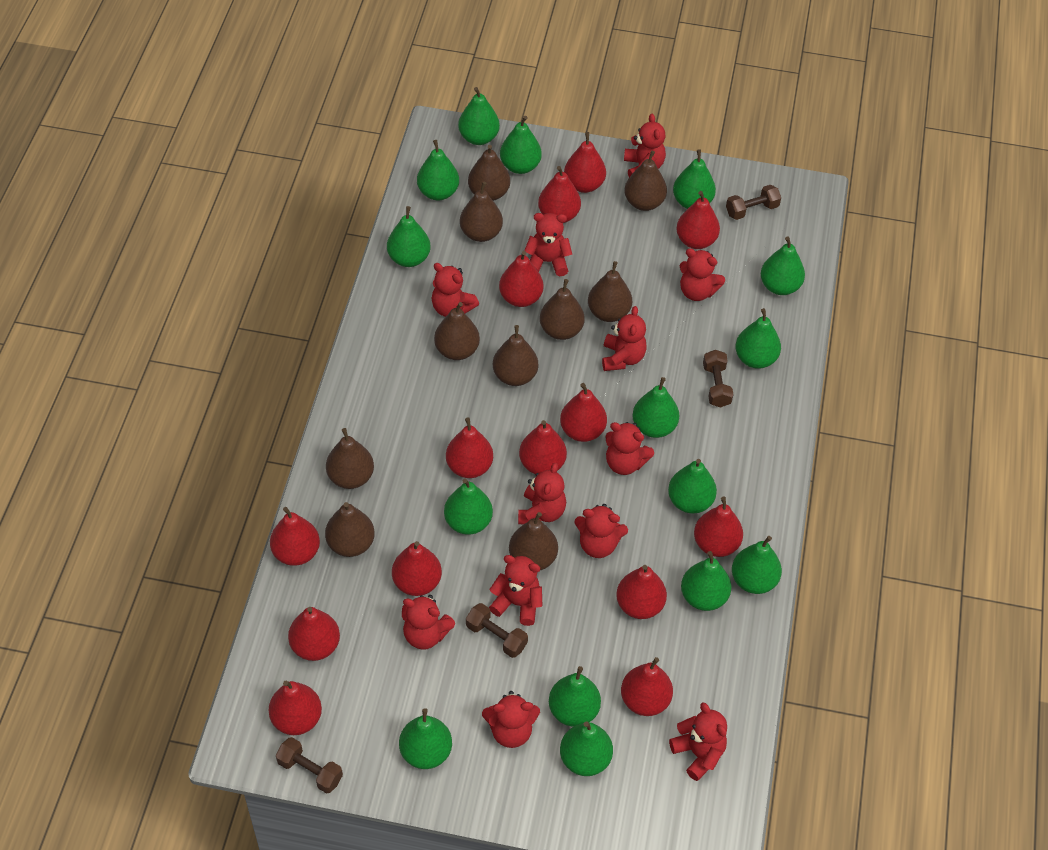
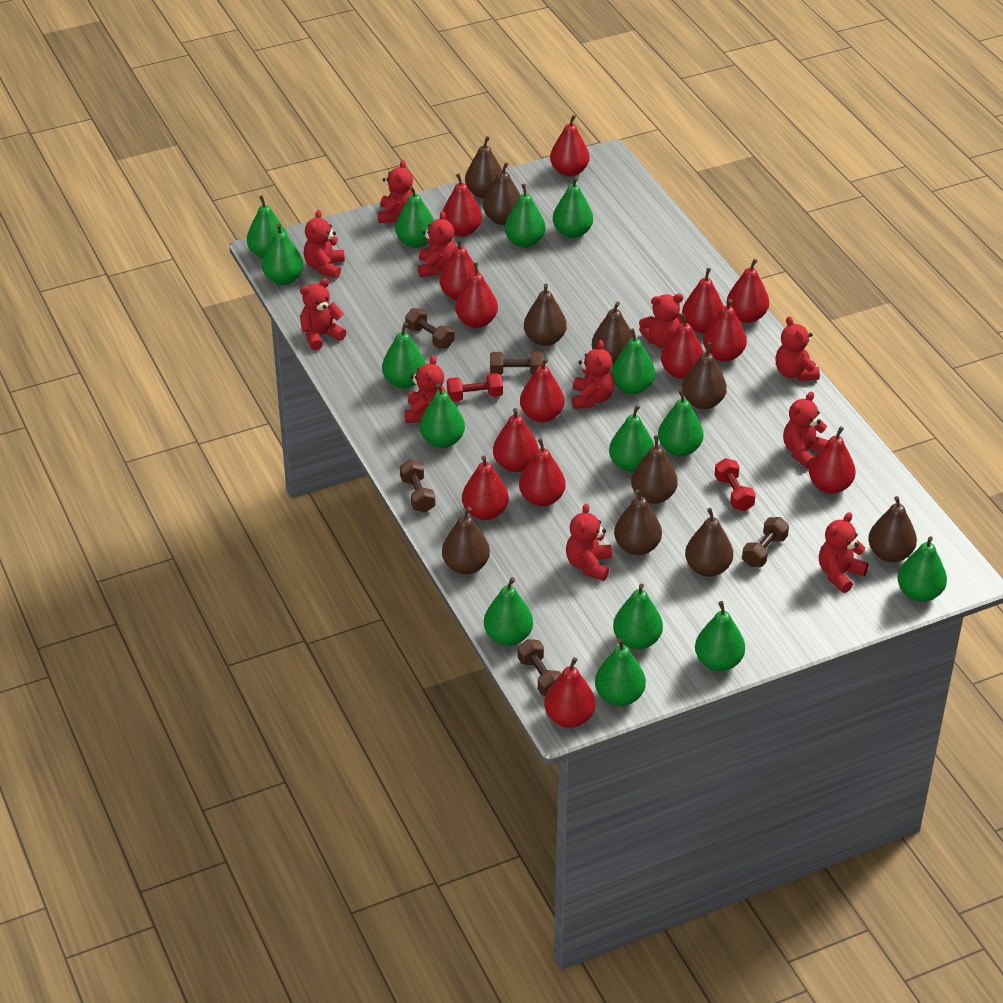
brown dumbbell: [276,737,343,794] [466,603,528,658] [703,350,733,408] [726,185,781,220] = 4 -> [400,459,436,512] [405,308,454,348] [490,351,544,375] [518,639,561,696] [742,517,789,567] = 5
red dumbbell: none = 0 -> [447,373,503,402] [715,458,756,511] = 2
red teddy bear: [402,595,455,650] [432,263,479,317] [482,691,540,748] [489,555,543,626] [518,463,566,524] [524,213,572,276] [574,504,628,558] [602,306,647,371] [605,422,654,475] [624,114,666,177] [669,702,727,781] [680,248,725,301] = 12 -> [300,278,346,350] [304,210,345,278] [378,160,413,223] [405,355,446,423] [418,211,456,277] [566,503,612,581] [572,340,614,409] [639,294,683,348] [776,316,820,381] [783,392,829,469] [819,512,868,593] = 11

